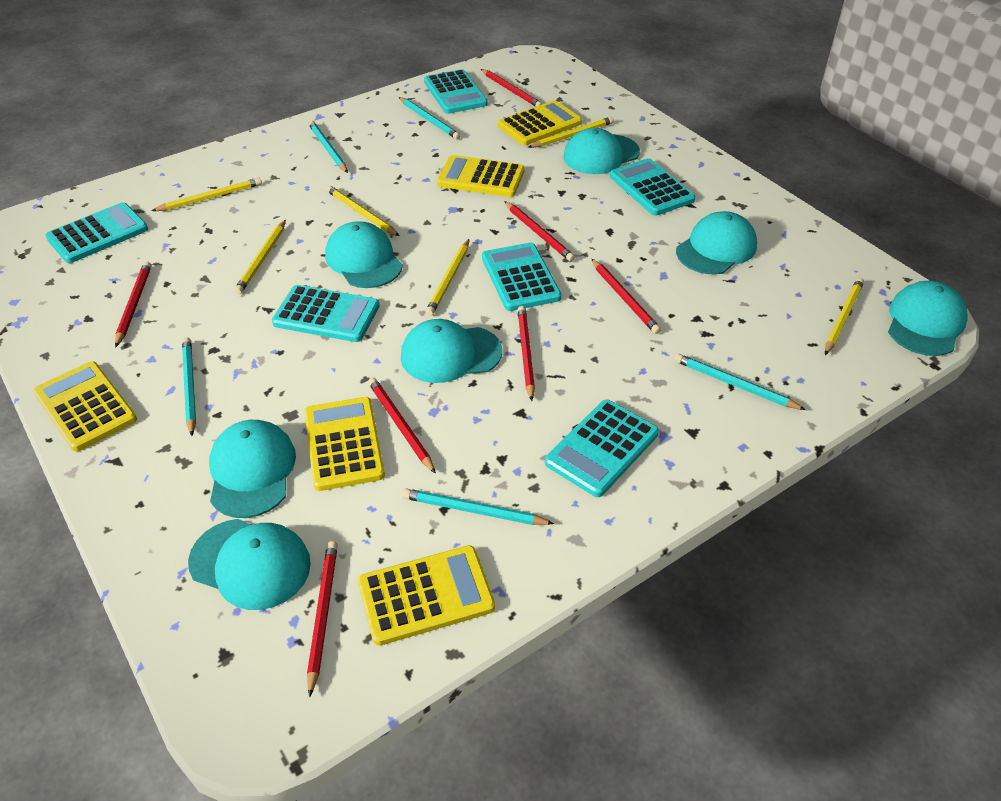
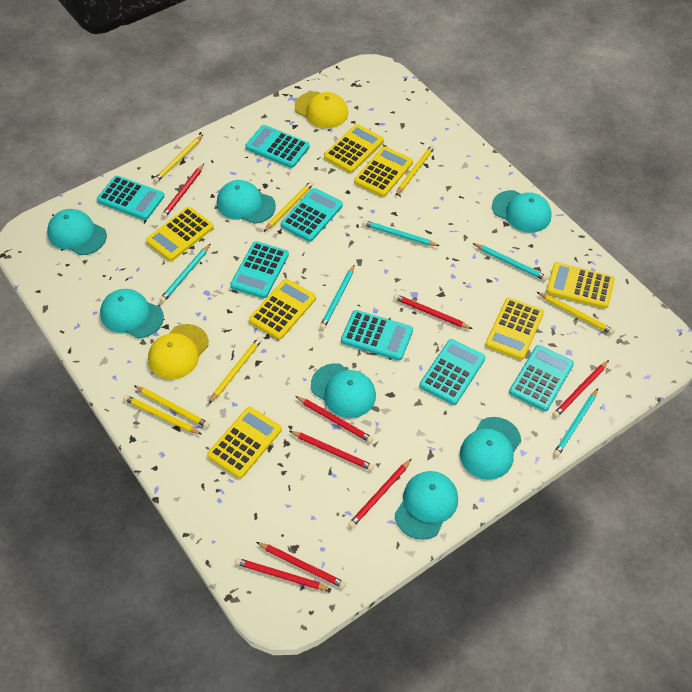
red pencil: [115,261,151,347] [307,541,338,697] [368,377,436,474] [481,69,542,107] [504,201,575,262] [517,306,535,401] [591,258,661,334] = 7 -> [161,164,204,218] [235,558,332,590] [256,542,346,588] [290,431,374,471] [295,396,374,443] [348,459,411,528] [394,294,472,329] [553,360,609,418] = 8
turquoise calculator: [45,202,148,263] [272,285,379,342] [424,69,488,114] [482,243,561,311] [545,400,659,497] [610,158,695,216] = 6 -> [97,176,164,220] [230,241,289,298] [245,125,310,168] [281,188,343,242] [341,310,413,360] [419,339,485,405] [509,345,574,411] = 7
yellow calculator: [33,361,137,452] [305,397,385,491] [358,545,495,646] [437,155,524,197] [498,100,582,145] = 5 -> [146,207,214,261] [207,407,282,478] [249,279,316,340] [324,124,384,173] [354,146,413,197] [485,298,544,360] [546,262,615,309] = 7
yellow cap: none = 0 -> [148,324,209,380] [295,92,348,128] = 2
yellow pencil: [152,177,262,211] [234,220,286,294] [326,186,400,236] [426,239,469,316] [528,117,614,148] [825,278,864,355] = 6 -> [123,395,202,434] [134,386,210,428] [153,134,204,183] [209,337,262,403] [263,181,314,232] [395,145,435,196] [537,292,615,335] = 7

